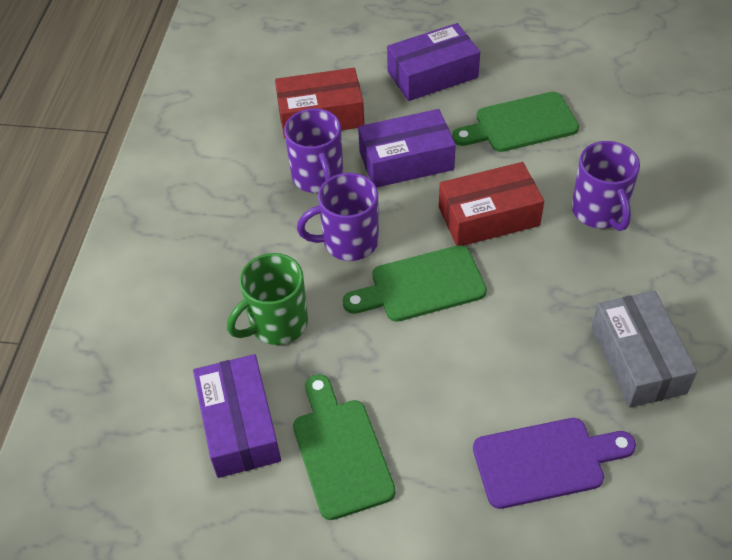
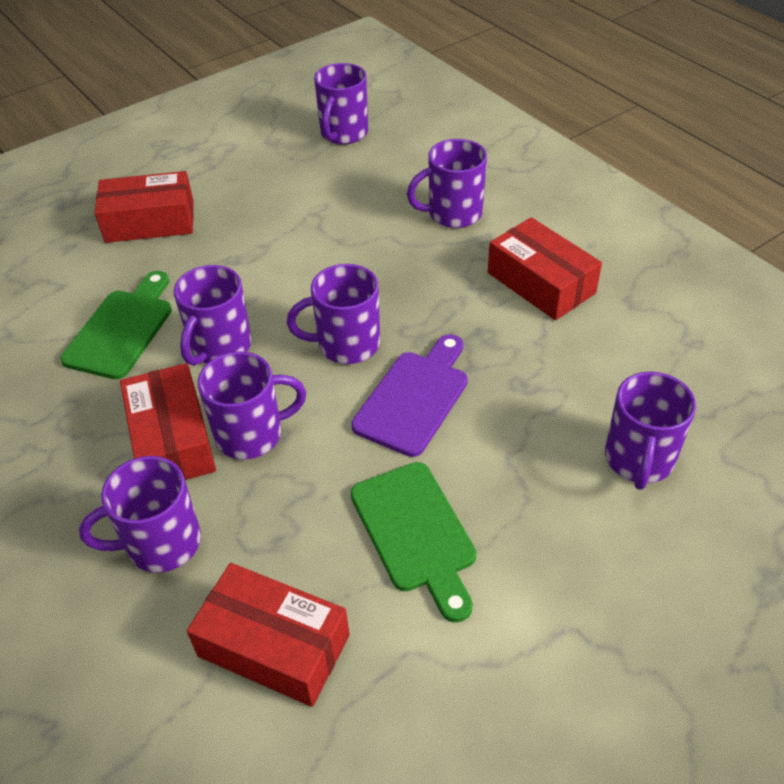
green cutting board: [293,374,396,520] [343,245,487,322] [452,92,579,152] = 3 -> [60,271,172,379] [351,462,477,623] = 2
green mug: [227,253,308,345] = 1 -> none = 0
grey box: [591,291,697,408] = 1 -> none = 0
purple box: [193,354,281,478] [358,109,456,187] [387,23,480,101] = 3 -> none = 0
purple mug: [284,108,343,193] [297,173,379,261] [572,141,640,231] = 3 -> [79,456,201,573] [174,265,252,366] [198,352,306,460] [287,264,380,364] [314,63,368,144] [407,139,487,228] [605,372,696,490] = 7
red box: [275,68,364,138] [439,162,544,246] = 2 -> [95,171,194,243] [120,363,216,480] [187,563,350,707] [488,217,602,320] = 4

